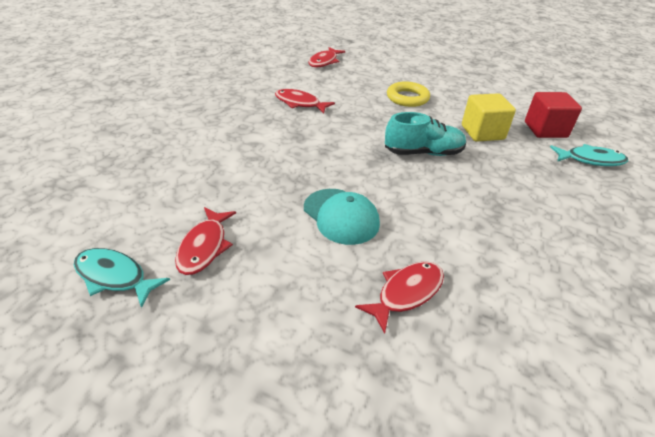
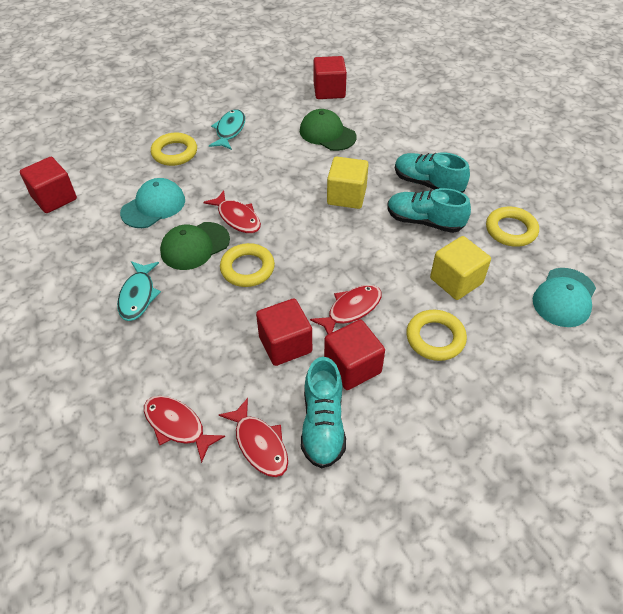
green cap: none = 0 -> [160,222,230,270] [300,109,356,151] = 2
red cube: [525,92,582,138] = 1 -> [20,157,77,213] [256,298,312,366] [314,56,347,99] [324,319,385,390] = 4
turquoise cap: [304,189,380,245] = 1 -> [120,178,185,228] [533,268,596,327] = 2
turquoise shoe: [385,112,466,156] = 1 -> [301,357,346,468] [387,188,471,233] [395,152,470,193] = 3
yellow cube: [462,93,516,142] = 1 -> [327,156,369,209] [430,236,491,300] = 2
yellow ring: [387,81,430,107] = 1 -> [151,133,197,166] [220,243,275,287] [406,310,467,361] [486,207,539,247] = 4

